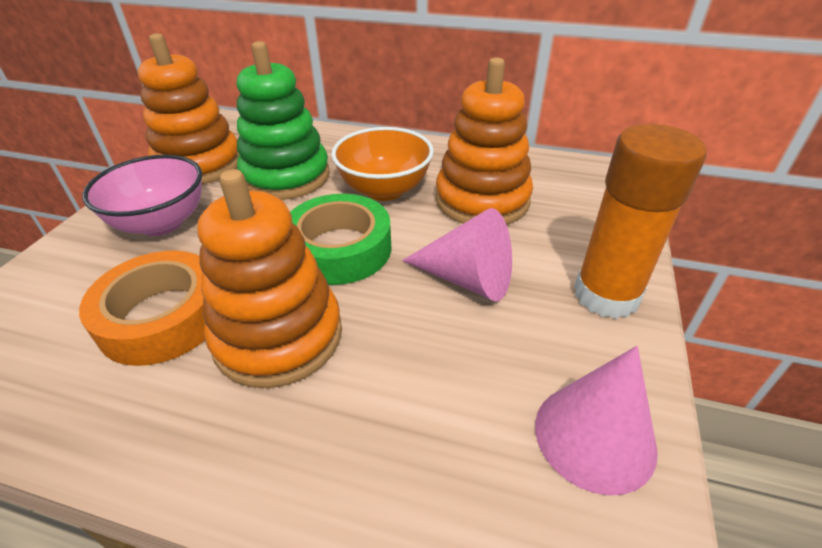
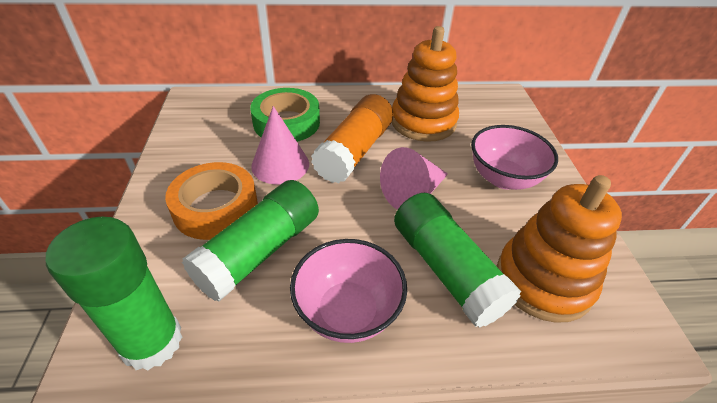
green glue stick: none = 0 -> [46,217,182,370] [182,180,319,302] [394,193,521,328] = 3
green stacking toy: [237,41,330,200] = 1 -> none = 0
orange bowl: [331,127,434,201] = 1 -> none = 0
orange stacking toy: [138,33,239,185] [197,169,342,388] [435,57,533,225] = 3 -> [392,26,459,142] [497,175,622,323] = 2
pink bowl: [82,155,202,236] = 1 -> [290,239,407,343] [471,125,558,190] = 2

